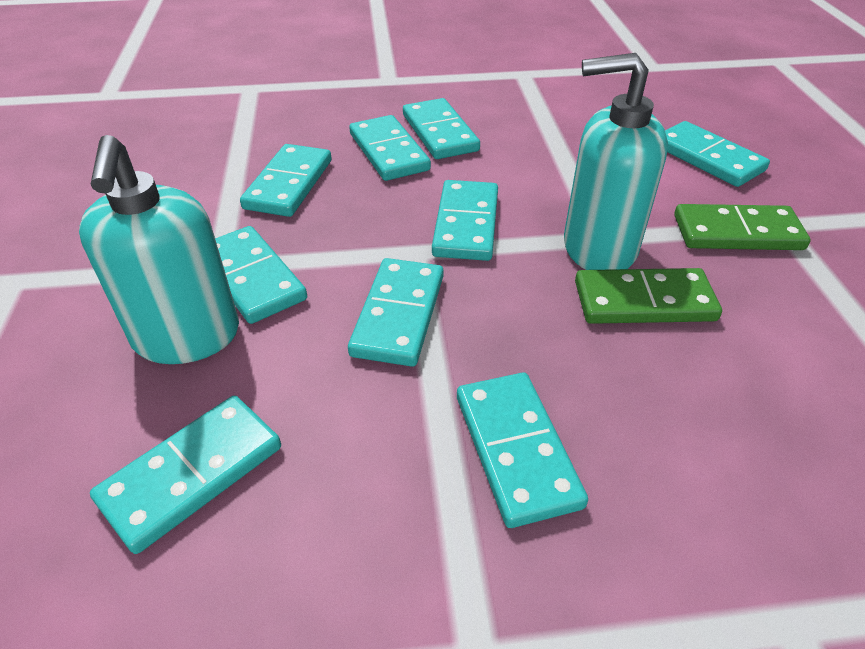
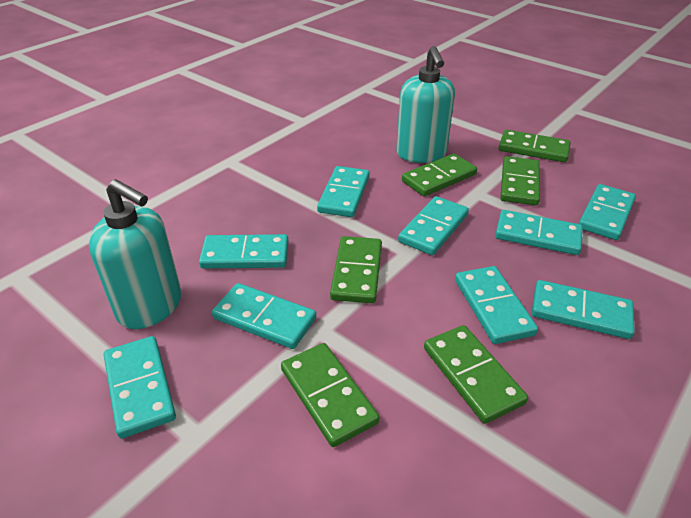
green domino: [575,268,722,324] [674,204,811,250] = 2 -> [281,343,379,447] [330,236,382,303] [402,153,477,196] [424,325,528,424] [499,130,571,162] [500,156,540,205] = 6

